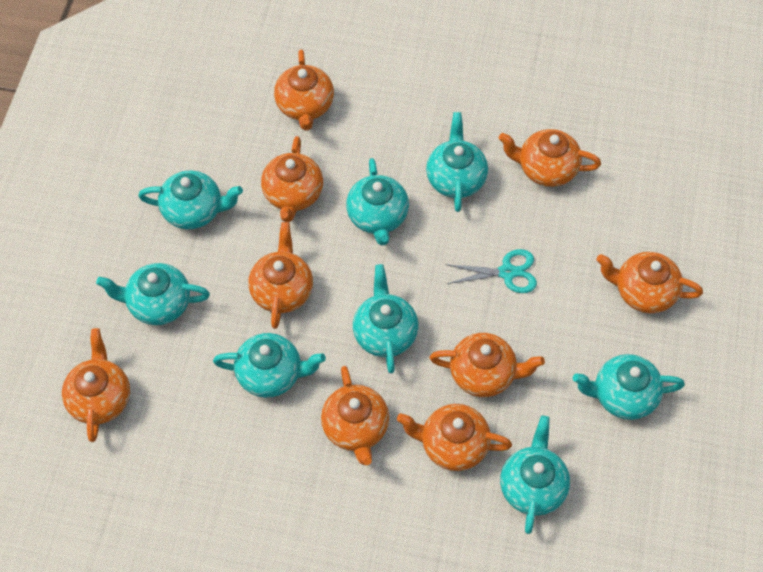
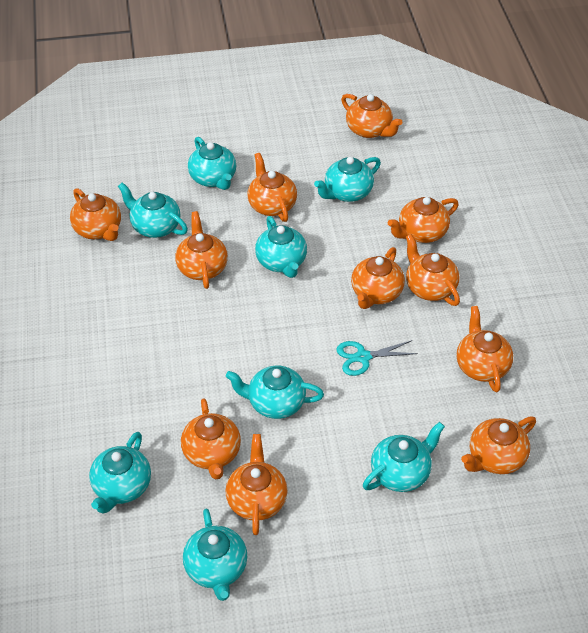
orange teapot: [62,328,130,442] [248,222,313,329] [261,136,323,222] [274,50,334,131] [321,366,389,465] [397,404,512,471] [429,333,545,397] [498,129,601,187] [596,252,703,313] = 9 -> [70,188,121,241] [175,211,228,289] [181,398,241,479] [226,434,288,535] [247,153,297,222] [341,94,403,138] [351,247,405,309] [388,197,459,243] [406,234,460,306] [456,306,513,393] [461,416,536,474] = 11

